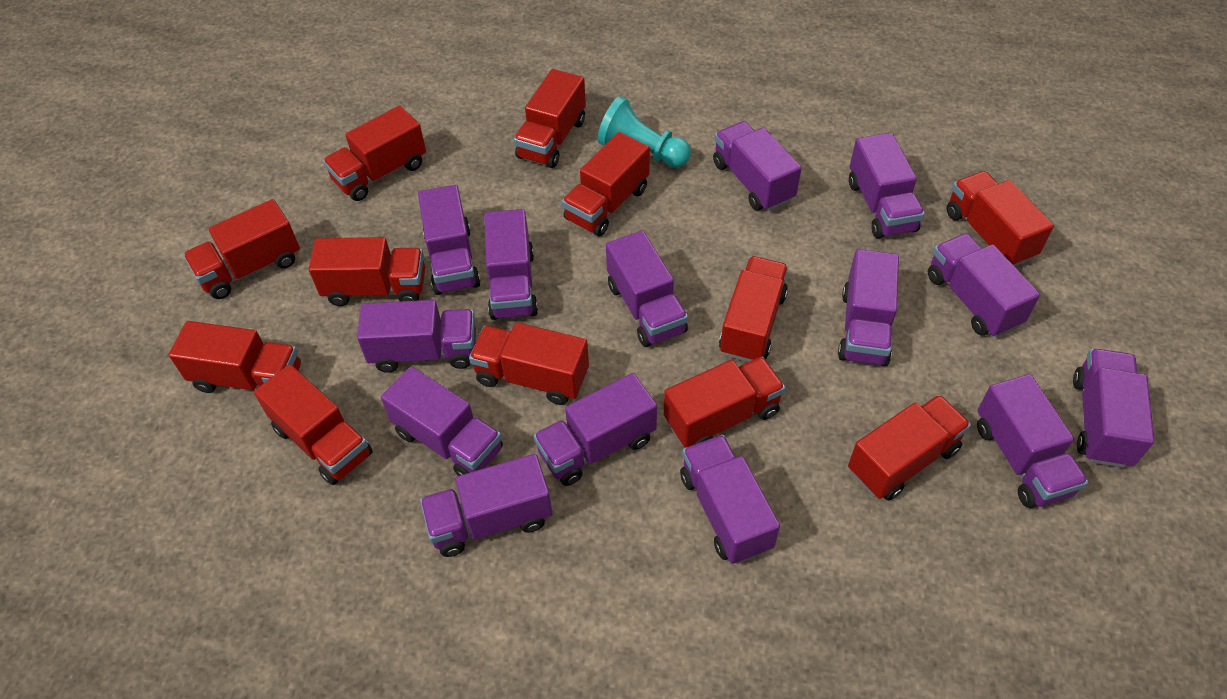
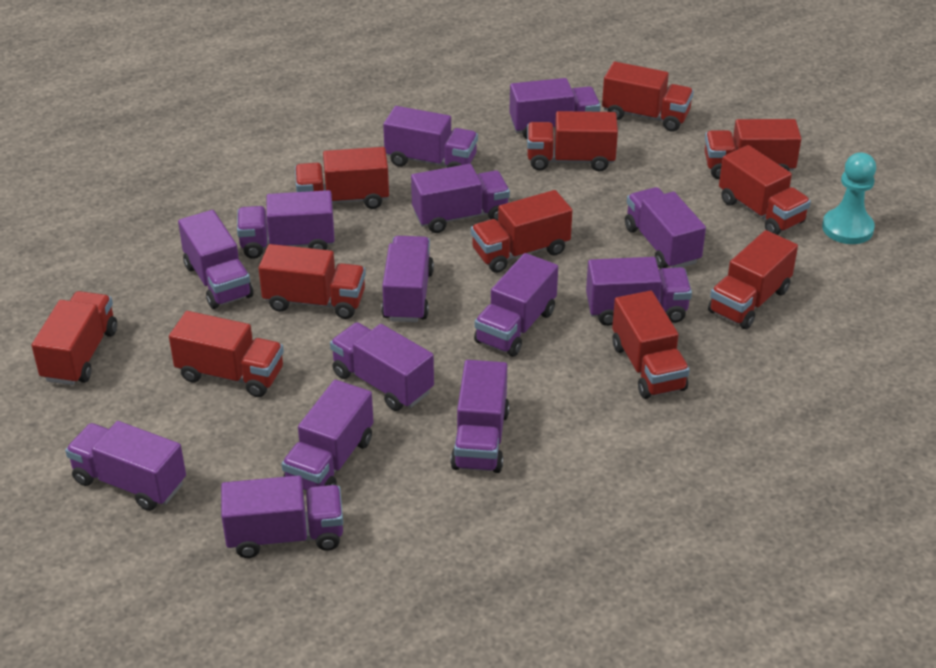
red truck: [169,321,301,393] [183,199,300,299] [254,364,373,485] [309,237,425,306] [323,105,426,201] [469,322,589,405] [514,69,586,168] [562,132,650,236] [664,357,785,448] [719,256,788,362] [848,395,971,501] [946,171,1054,266] = 12 -> [32,291,117,385] [169,311,284,397] [259,244,366,319] [295,147,389,209] [471,190,572,273] [527,111,618,171] [602,62,694,132] [612,291,690,399] [705,119,801,179] [708,230,798,329] [719,145,811,235] = 11

